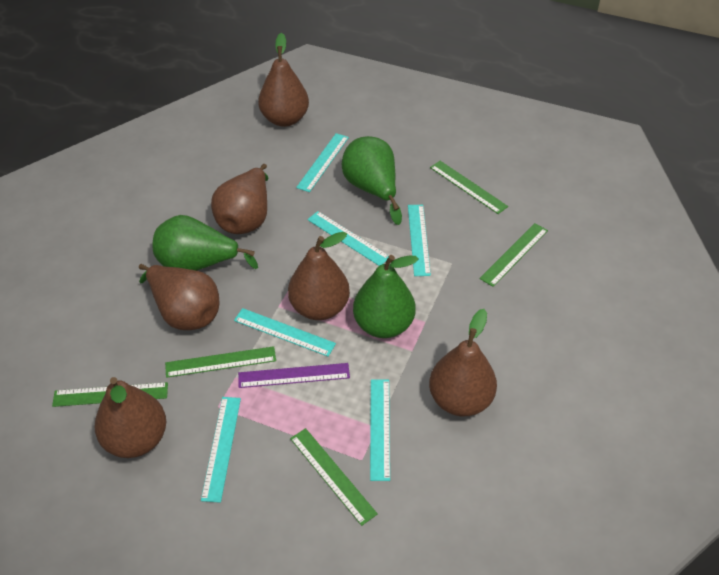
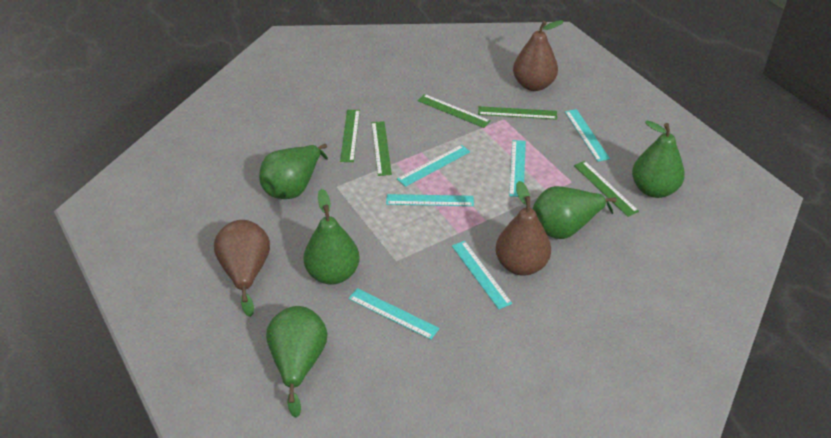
brown pear: [95,377,166,458] [139,264,219,330] [211,164,269,234] [258,33,309,127] [288,232,350,320] [429,309,497,417] = 6 -> [214,220,270,317] [496,181,551,276] [513,20,564,91] = 3
green pear: [153,215,258,271] [342,136,402,225] [353,255,418,338] = 3 -> [259,144,328,199] [266,306,327,418] [304,189,359,285] [533,186,617,239] [632,121,685,198] = 5
purple ruler: [238,363,350,388] = 1 -> none = 0

